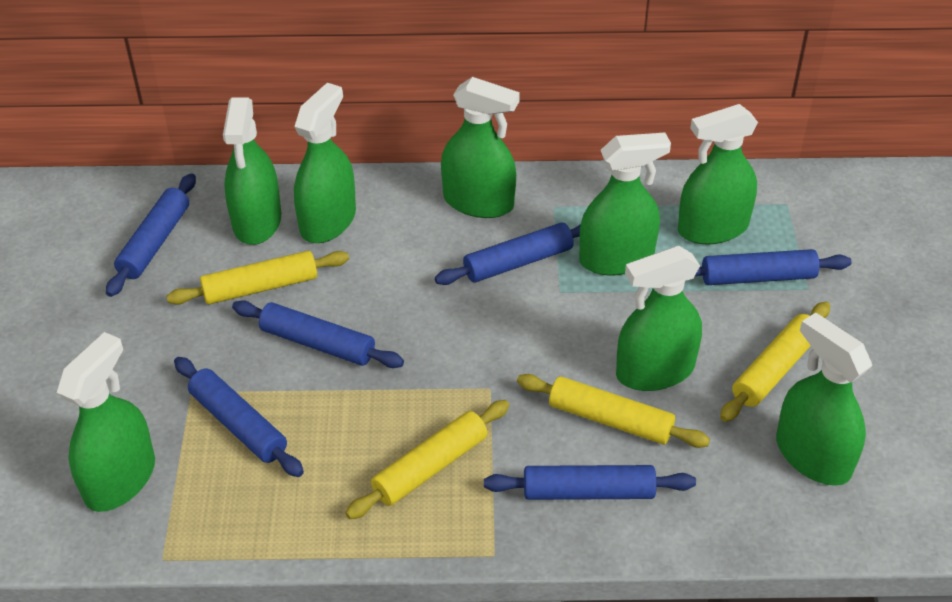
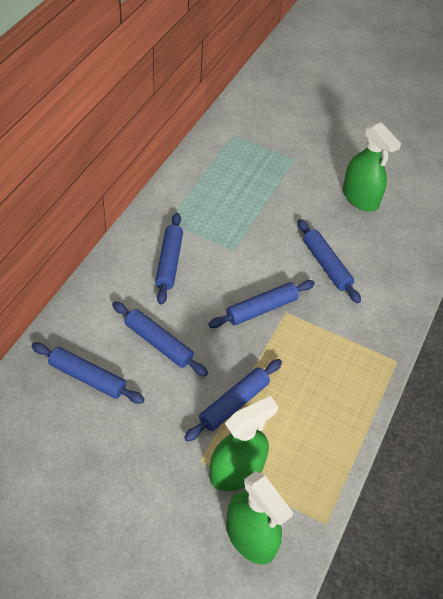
green spray bottle: [57,332,155,512] [223,97,281,245] [294,83,356,243] [441,77,520,218] [579,133,671,275] [616,246,702,391] [678,104,758,244] [776,312,872,486] = 8 -> [210,396,278,491] [226,471,293,564] [343,122,401,212] = 3
yellow rolling pin: [166,251,349,305] [345,400,509,519] [517,374,710,448] [720,302,830,422] = 4 -> none = 0

